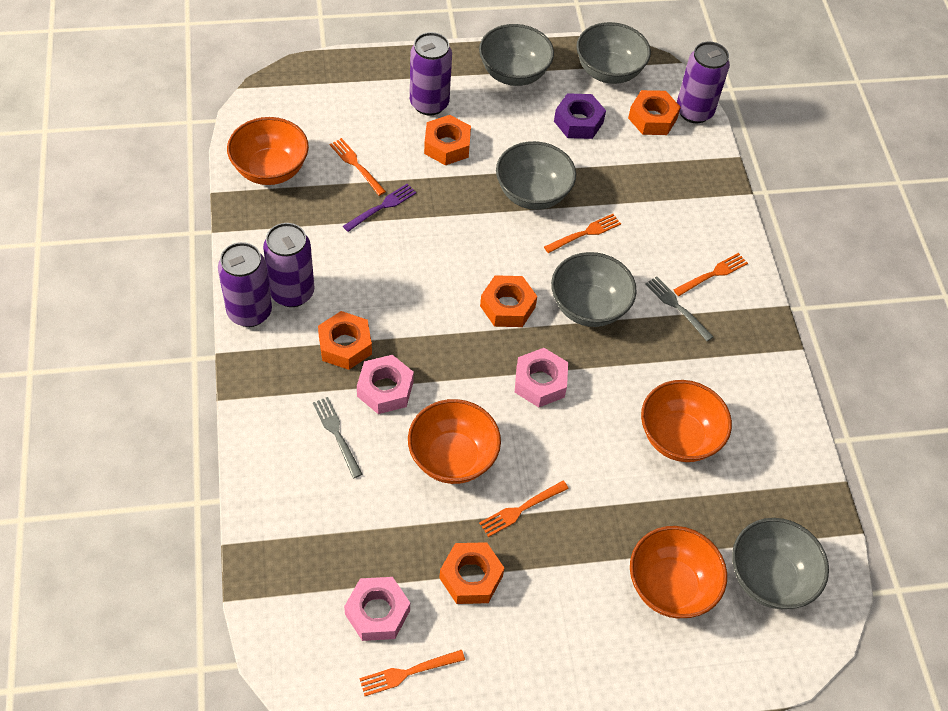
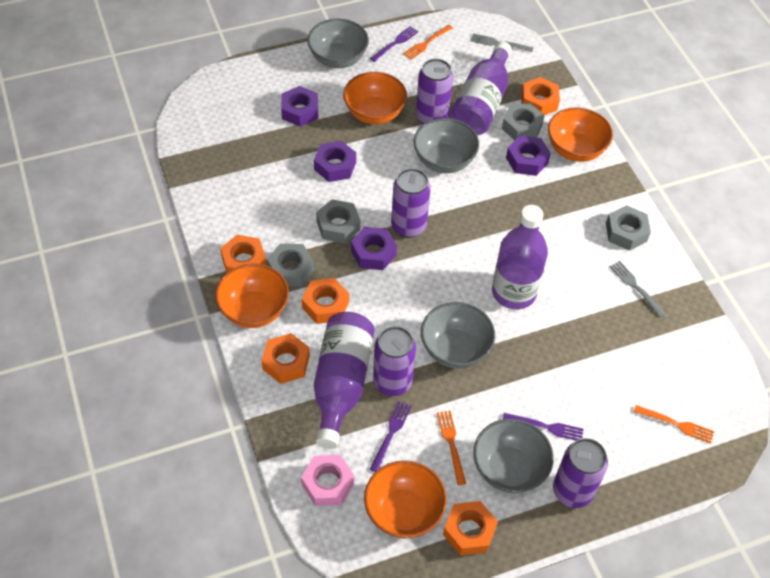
grey bowl: [479,24,554,86] [496,141,576,210] [551,252,637,327] [576,22,651,84] [732,518,829,609] = 5 -> [307,19,369,68] [414,118,479,173] [421,302,495,369] [473,419,554,493] = 4
grey nut: none = 0 -> [267,243,314,286] [316,199,360,243] [502,103,545,140] [606,205,651,251] = 4
orange fork: [330,138,386,196] [359,650,465,696] [479,481,569,537] [544,214,621,253] [674,253,748,296] = 5 -> [403,25,453,60] [437,410,466,485] [634,405,714,443] = 3
pink nut: [344,577,410,641] [357,355,414,414] [515,348,568,407] = 3 -> [301,455,354,506] = 1
purple bottle: none = 0 -> [314,312,375,449] [450,41,512,135] [492,205,548,309] = 3
purple fork: [343,184,416,232] = 1 -> [370,26,418,62] [370,401,412,472] [503,413,584,441] = 3
purple nut: [554,93,606,139] = 1 -> [281,86,318,127] [314,141,356,182] [351,227,397,270] [506,135,551,176] = 4

